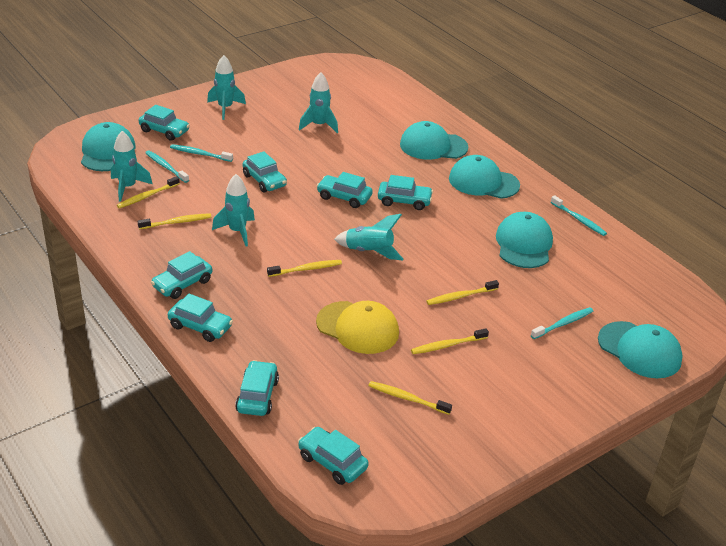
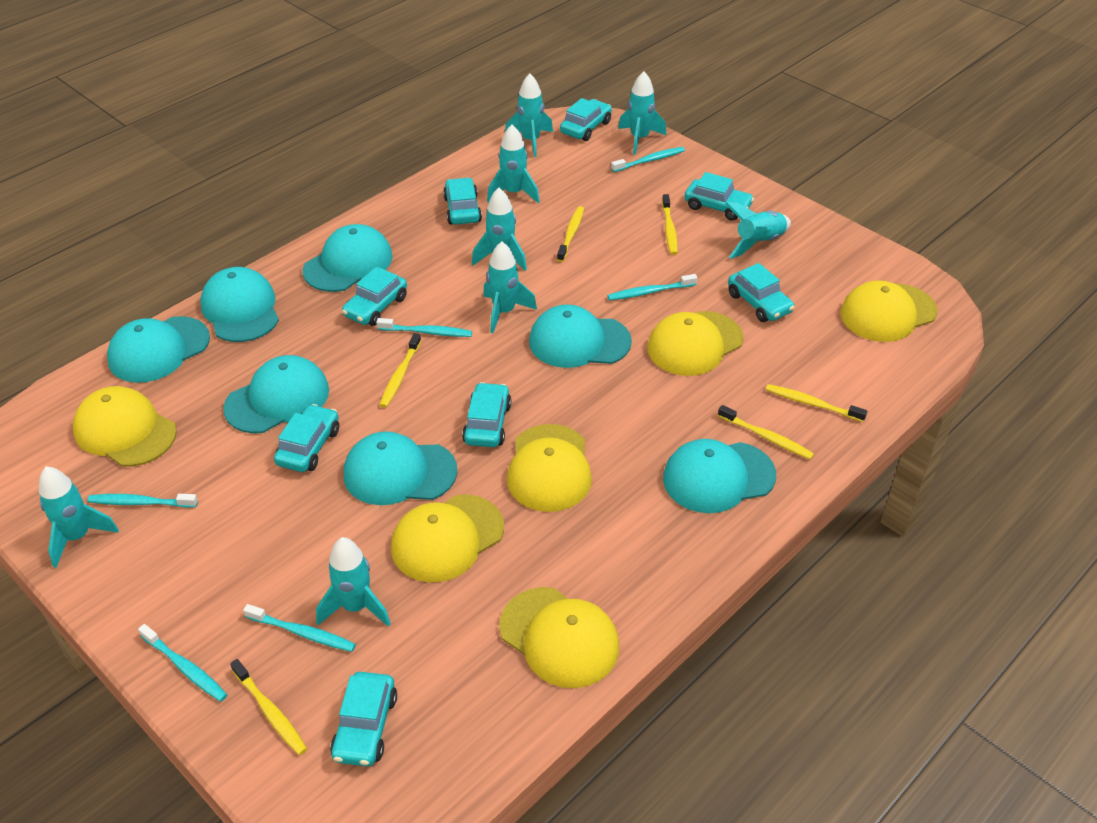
turquoise cap: [81,122,135,171] [400,121,468,160] [449,155,520,199] [496,212,553,268] [598,321,683,378] = 5 -> [107,316,210,383] [200,267,279,342] [223,355,329,434] [303,224,393,292] [344,431,457,505] [529,305,632,368] [663,439,776,513] = 7
turquoise rocket: [111,131,153,202] [207,55,246,120] [212,174,255,247] [299,72,338,133] [334,214,404,260] = 5 -> [39,466,119,568] [316,537,391,627] [472,188,527,271] [483,241,537,333] [487,125,540,203] [505,74,553,157] [618,71,666,155] [725,202,791,259] = 8
turquoise toothbrush: [145,150,189,183] [170,144,233,162] [531,307,593,339] [551,195,607,236] = 4 -> [87,494,198,508] [138,624,227,702] [243,604,356,652] [376,318,472,337] [607,274,697,301] [611,147,685,172] = 6
yellow cap: [316,301,399,354] = 1 -> [73,386,177,467] [391,494,504,582] [499,587,619,688] [507,424,592,512] [647,311,743,376] [841,280,937,342] = 6

